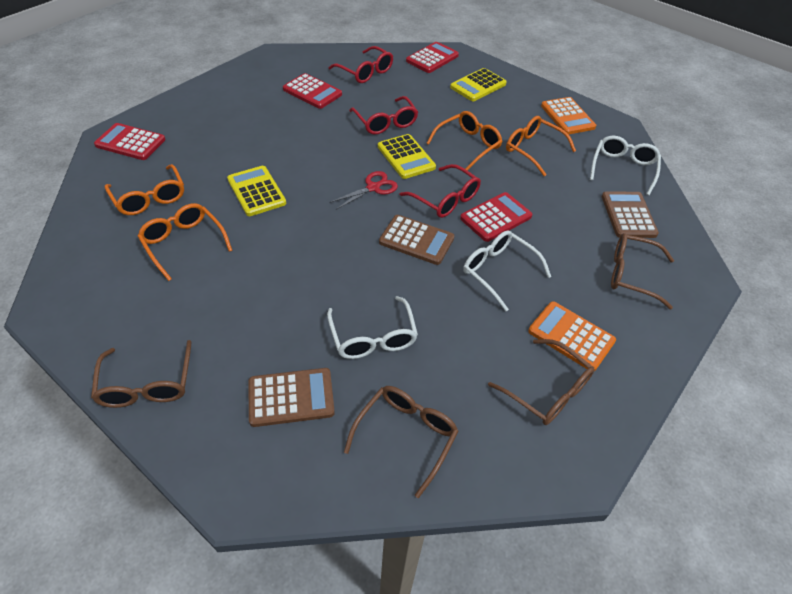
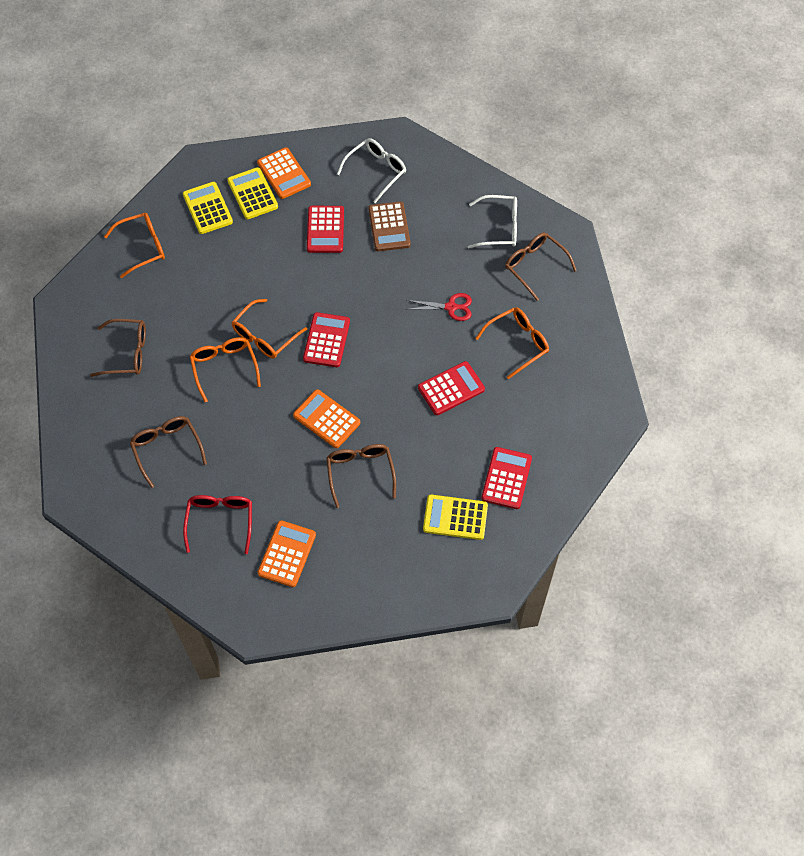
brown calculator: [249,368,335,427] [379,215,454,265] [602,191,659,238] = 3 -> [368,201,411,251] = 1
orange calculator: [528,301,616,371] [541,97,596,135] = 2 -> [257,147,311,199] [258,520,316,587] [293,389,360,448] = 3
red glasses: [328,46,393,83] [349,96,418,135] [400,164,481,218] = 3 -> [183,495,252,554] = 1
white glasses: [327,296,418,359] [463,231,551,311] [590,135,661,195] = 3 -> [337,138,406,203] [468,195,517,248] = 2

